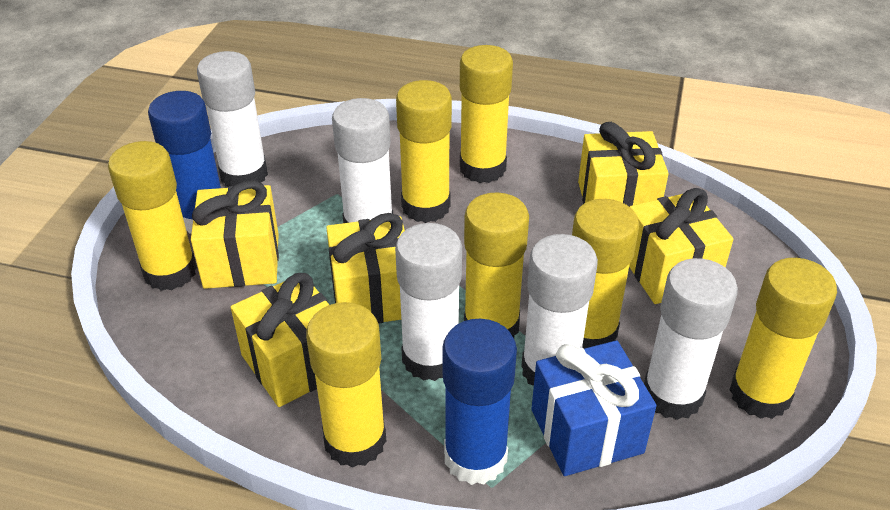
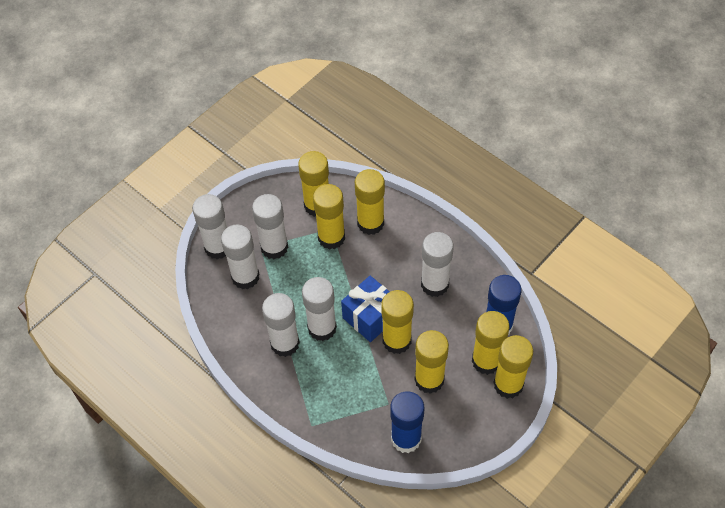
white glue stick: [197,51,268,187] [332,98,393,223] [395,223,462,381] [521,234,598,385] [644,258,738,420] = 5 -> [192,194,227,259] [221,224,260,289] [252,194,288,259] [262,293,300,357] [302,277,337,341] [421,232,454,297] = 6
yellow gift: [191,180,279,289] [231,273,329,407] [326,213,405,324] [578,122,669,207] [629,188,734,304] = 5 -> none = 0

